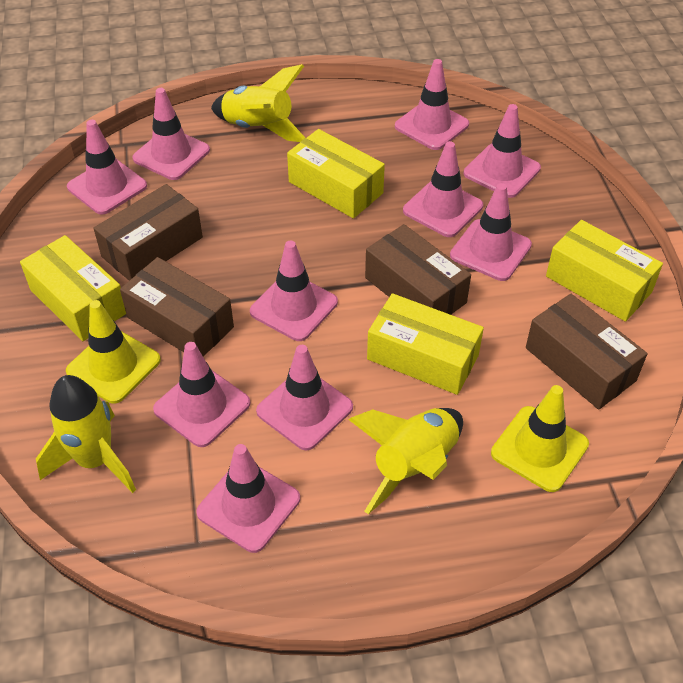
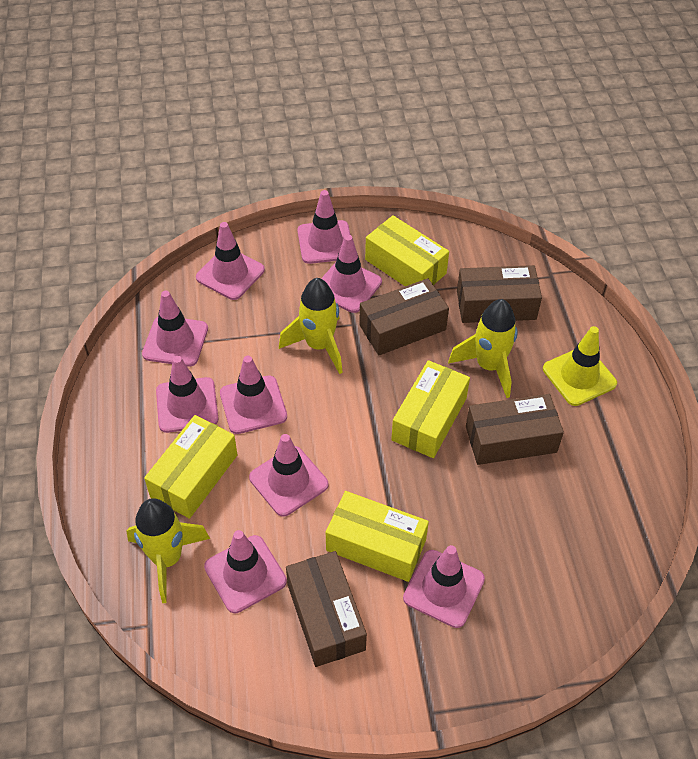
pink traffic cone: [67,120,147,215] [132,88,210,180] [153,342,250,447] [196,444,300,553] [250,241,338,341] [256,345,353,450] [395,59,469,150] [403,141,483,237] [450,183,532,281] [464,104,541,198] = 10 -> [142,291,208,367] [156,356,219,433] [196,222,265,300] [204,530,287,613] [220,356,287,434] [249,434,329,517] [297,190,350,264] [321,235,382,313] [403,545,485,628] = 9
yellow traffic cone: [66,300,161,404] [491,385,589,492] = 2 -> [543,326,617,406] = 1

